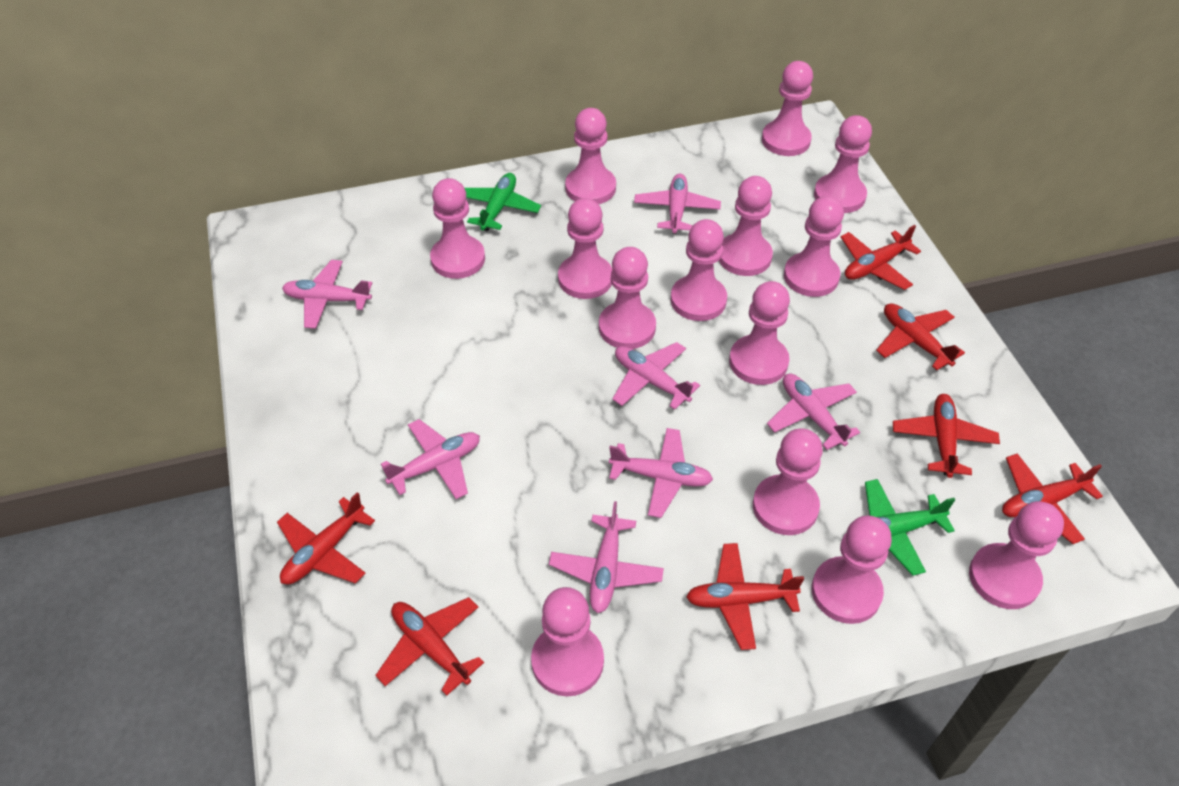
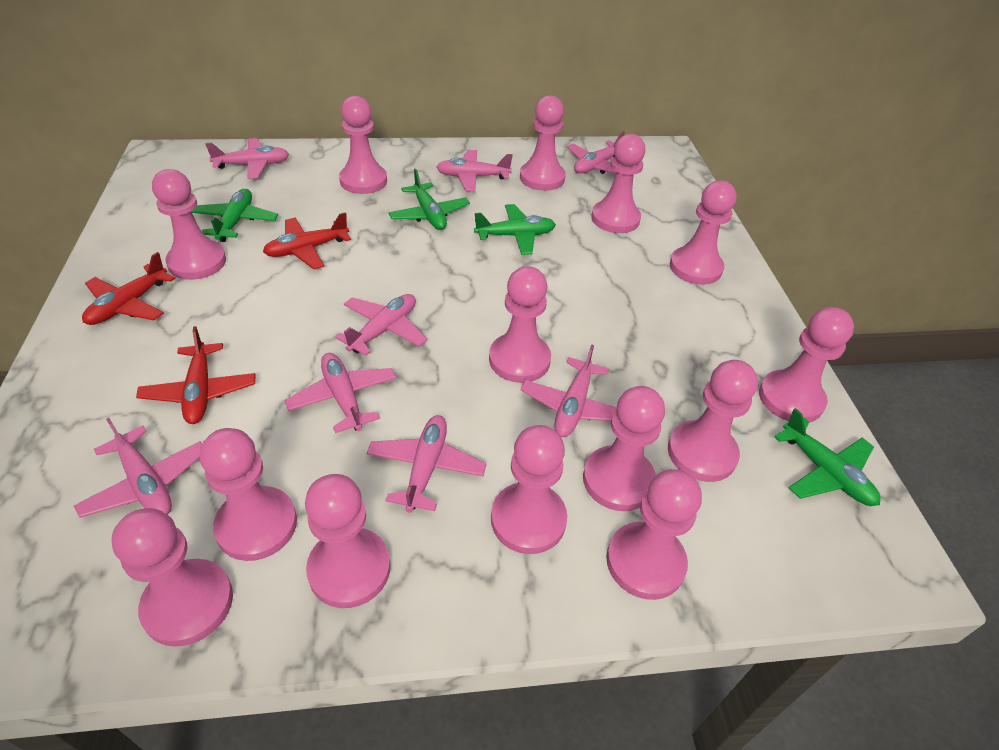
green plane: [464,173,541,231] [865,479,955,576] = 2 -> [191,189,278,242] [388,169,470,230] [474,204,556,255] [774,408,881,506] = 4
pink plane: [282,260,372,329] [381,419,480,499] [549,501,664,613] [609,428,713,518] [612,342,700,410] [634,174,721,234] [767,374,860,450] = 7 -> [74,418,202,518] [205,138,289,179] [284,353,396,433] [335,294,427,356] [366,415,487,513] [437,150,513,191] [521,345,617,437] [567,131,625,174] = 8
red plane: [277,492,375,585] [375,597,484,696] [686,543,804,650] [841,225,921,290] [876,304,965,371] [893,394,1000,478] [1002,453,1103,544] = 7 -> [82,252,176,325] [136,326,256,424] [263,212,351,269] = 3

